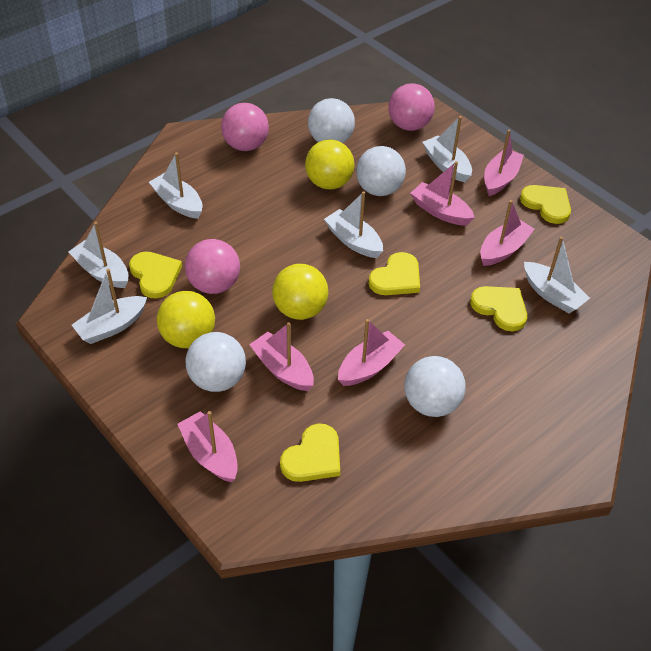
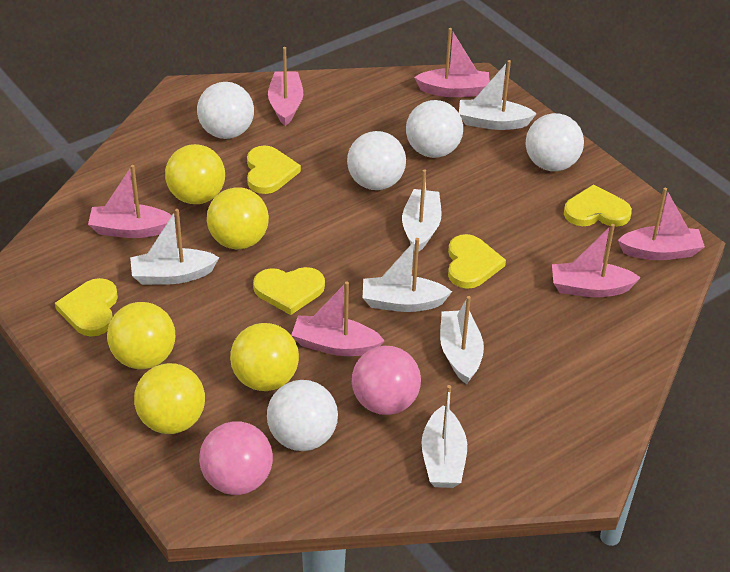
pink ball: [185,239,240,294] [221,103,269,151] [388,83,435,131] = 3 -> [199,421,273,495] [352,346,421,415] = 2
white ball: [186,332,246,392] [308,98,355,143] [356,146,406,196] [404,356,466,417] = 4 -> [197,82,254,139] [267,380,338,451] [347,131,406,190] [406,100,463,158] [526,113,584,171] = 5
yellow ball: [157,291,215,348] [272,264,328,320] [305,140,354,190] = 3 -> [107,302,175,369] [134,363,205,434] [165,144,225,204] [207,187,269,249] [230,323,299,391] = 5

